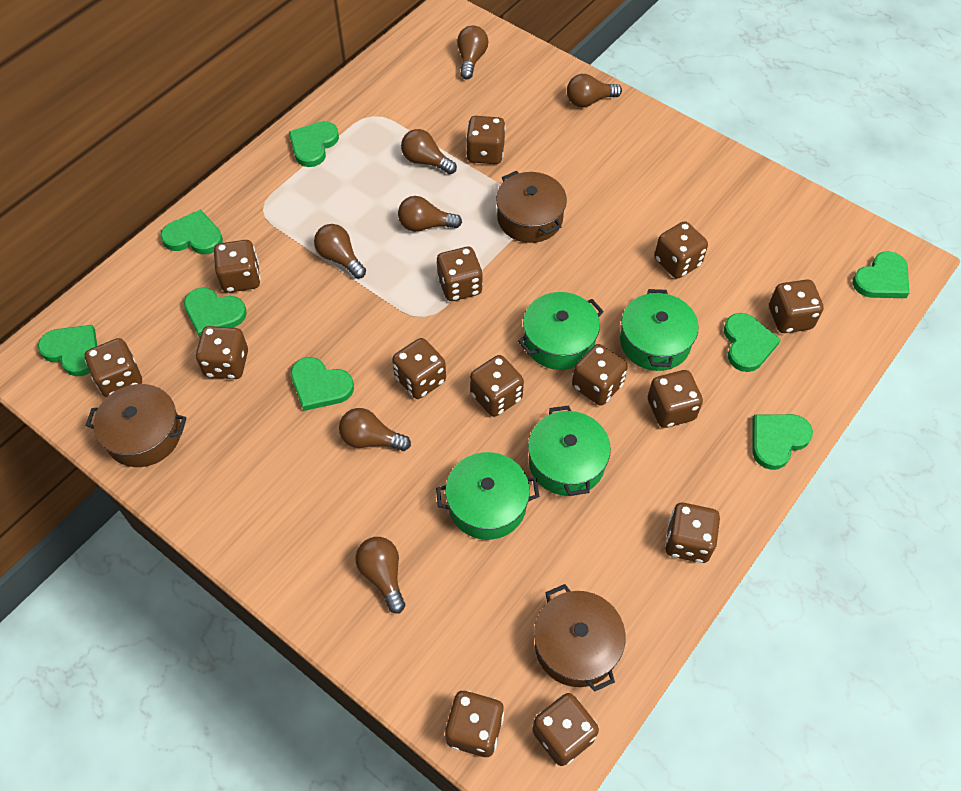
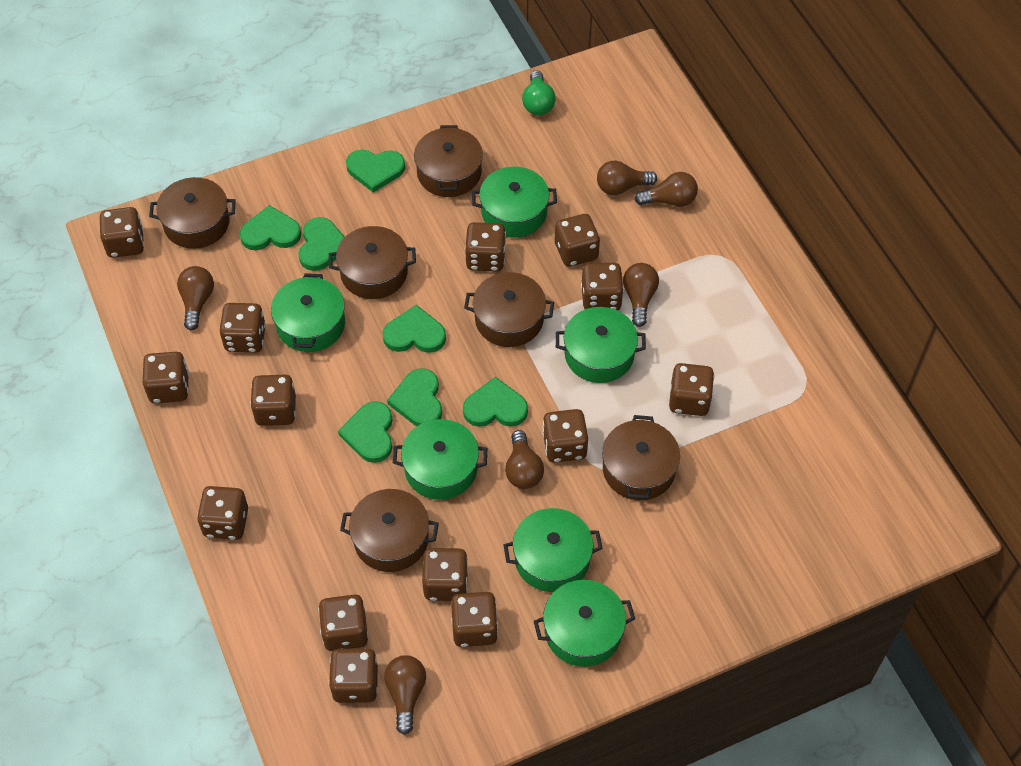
brown light bulb: [314,224,366,279] [339,408,411,451] [355,537,405,613] [398,196,462,232] [401,129,457,174] [457,26,489,79] [567,74,622,107] = 7 -> [177,266,214,330] [384,655,426,735] [505,430,544,489] [597,161,657,195] [623,263,659,327] [634,172,698,207] = 6
brown pot: [86,384,187,467] [496,171,567,243] [534,584,625,692] = 3 -> [149,177,236,249] [329,226,416,299] [340,489,439,572] [414,125,483,197] [464,272,554,347] [602,415,680,500] = 6
green heart: [38,325,97,376] [160,209,223,255] [184,288,247,337] [289,121,339,167] [291,357,354,411] [724,313,781,372] [752,414,813,470] [852,251,909,298] = 8 -> [239,205,301,250] [299,217,345,271] [338,401,393,463] [346,150,405,192] [382,305,446,353] [387,368,442,426] [463,377,528,427] = 7
green light bulb: none = 0 -> [522,70,556,115] = 1
green pot: [436,452,539,540] [518,292,604,370] [528,405,611,496] [620,289,699,371] = 4 -> [271,273,345,352] [393,419,487,500] [472,167,557,238] [503,508,603,592] [534,580,635,667] [556,307,646,383] = 6

